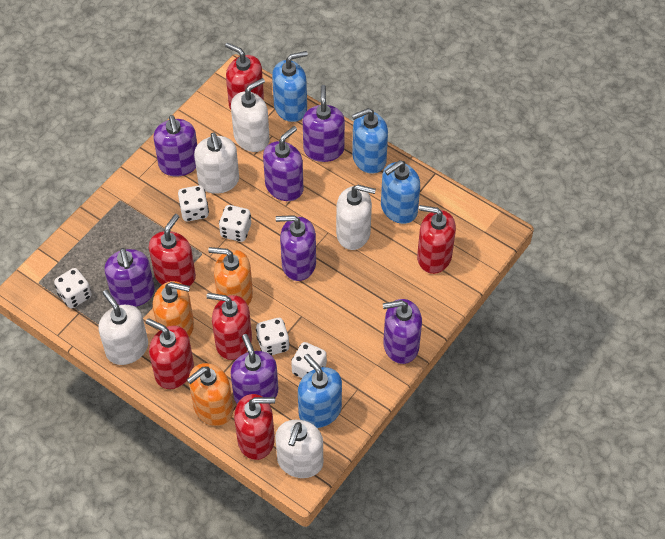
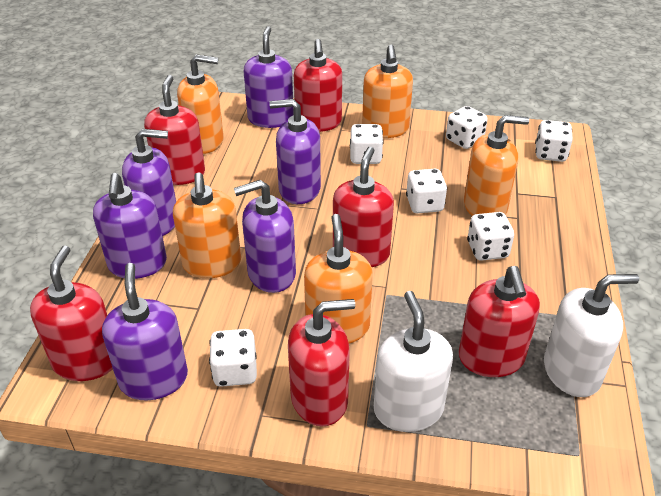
blue soap dispenser: [272,51,308,122] [298,354,342,428] [352,108,388,174] [381,160,420,224] = 4 -> none = 0
orange soap dispenser: [153,281,194,337] [187,363,233,426] [208,247,253,305] = 3 -> [173,172,241,278] [177,54,224,154] [304,214,373,344] [362,45,413,138] [464,115,529,216] = 5
purple soap dispenser: [104,248,155,307] [153,115,197,177] [230,334,278,404] [263,126,303,201] [276,215,316,281] [303,85,345,162] [383,299,422,364] = 7 -> [93,173,167,279] [102,263,188,400] [122,129,176,236] [234,180,296,293] [244,26,294,128] [269,99,321,204] = 6
white dice: [54,268,92,309] [178,185,209,221] [219,205,251,242] [256,318,290,355] [291,342,327,378] = 5 -> [209,329,257,387] [350,124,384,164] [406,169,447,213] [446,106,488,149] [467,212,514,261] [535,120,573,162] = 6
white soap dispenser: [98,290,148,365] [194,132,239,194] [231,78,270,152] [275,420,323,478] [336,185,376,250] = 5 -> [374,291,453,432] [544,274,639,397] = 2

